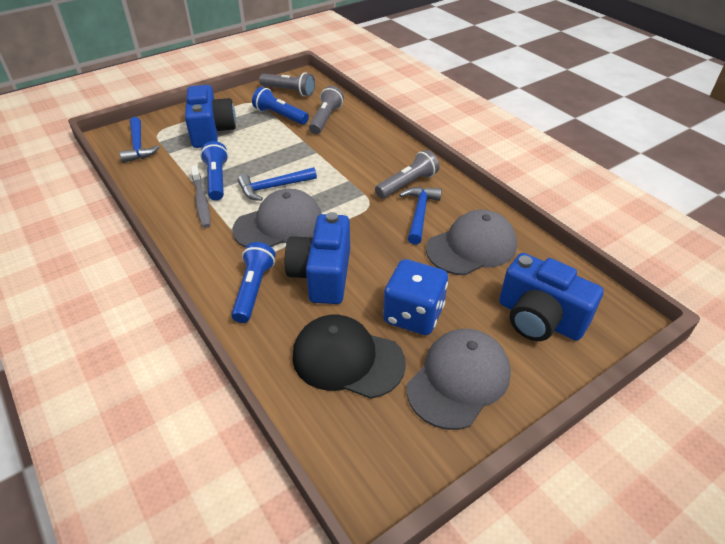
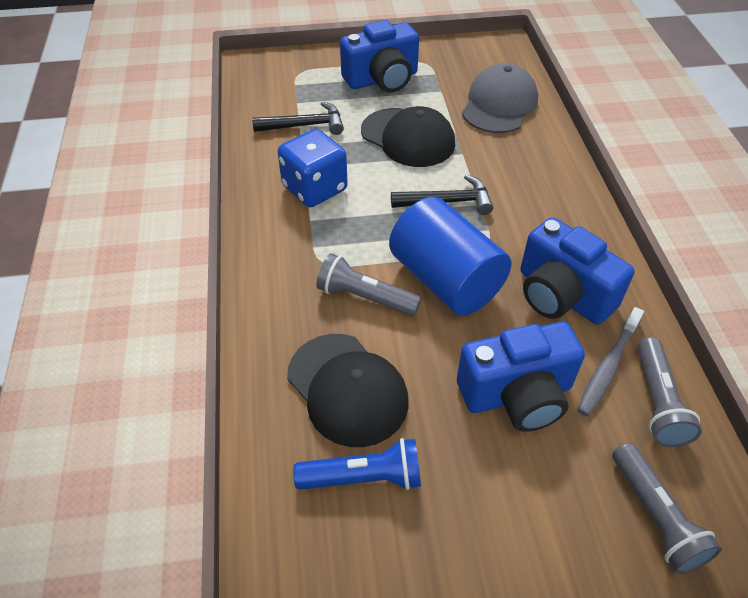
black cap: [292,314,406,399] = 1 -> [287,334,409,447] [361,106,455,167] = 2
black hammer: none = 0 -> [252,102,344,135] [391,175,493,215] = 2
blue cylinder: none = 0 -> [389,197,511,316] = 1
blue flashlight: [200,141,228,201] [231,242,276,323] [252,87,309,125] = 3 -> [293,438,421,490] = 1
blue hammer: [120,117,160,163] [238,167,317,201] [399,187,442,245] = 3 -> none = 0
grey cap: [232,189,322,248] [407,329,511,430] [426,210,517,275] = 3 -> [462,63,538,133] = 1

